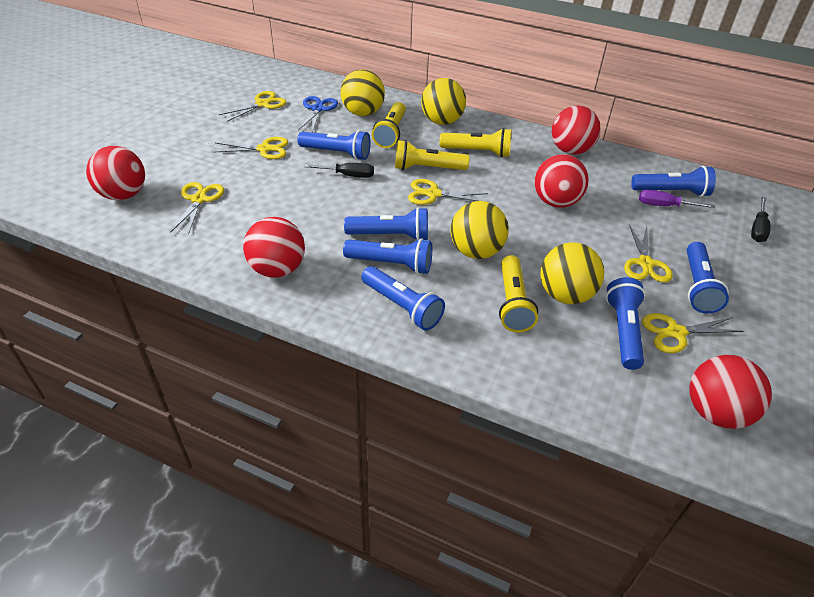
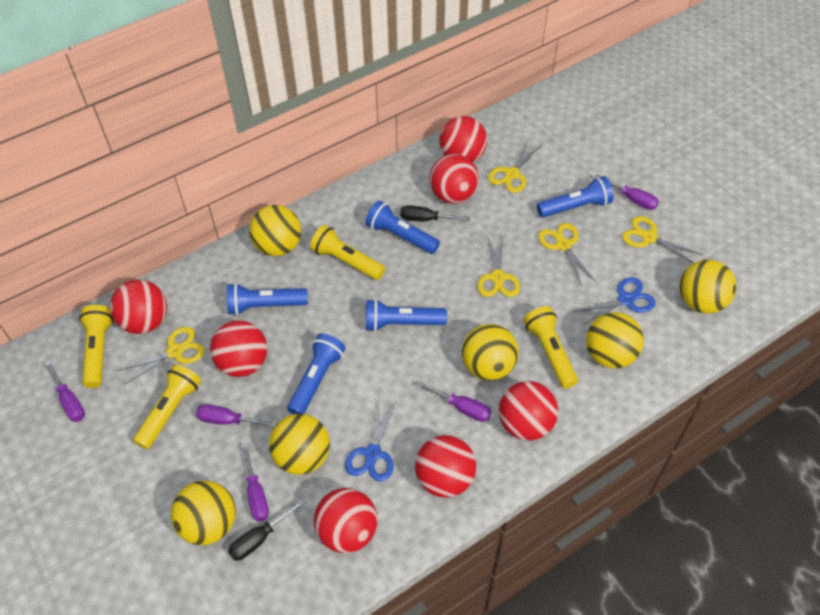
blue flashlight: [297,130,371,160] [343,238,432,274] [344,207,428,240] [361,266,445,331] [606,277,646,370] [631,166,716,197] [687,242,729,314] = 7 -> [227,283,308,315] [287,333,346,414] [365,201,440,254] [366,299,447,332] [537,176,613,218] = 5
blue scissors: [298,96,338,133] = 1 -> [345,401,397,482] [575,277,656,326] = 2
purple screwdriver: [639,190,715,208] = 1 -> [45,361,85,422] [196,404,277,427] [241,443,269,522] [417,381,491,422] [595,174,659,210] = 5
red ball: [86,146,145,200] [243,217,305,278] [535,154,588,208] [552,106,601,155] [690,355,772,429] = 5 -> [110,279,167,334] [210,320,267,377] [314,488,378,553] [415,435,476,498] [429,154,479,203] [439,116,487,162] [499,381,558,440] = 7
yellow ball: [340,69,385,116] [421,78,466,125] [450,201,509,259] [540,242,604,304] = 4 -> [171,480,236,545] [249,205,301,256] [269,414,330,475] [462,324,518,380] [586,312,644,368] [680,260,736,313] = 6
yellow scissors: [170,182,224,235] [213,137,288,159] [219,91,286,122] [408,179,488,205] [624,225,673,283] [642,313,744,353] = 6 -> [117,327,205,385] [477,235,520,297] [488,139,541,193] [538,223,596,287] [622,216,703,264] = 5

